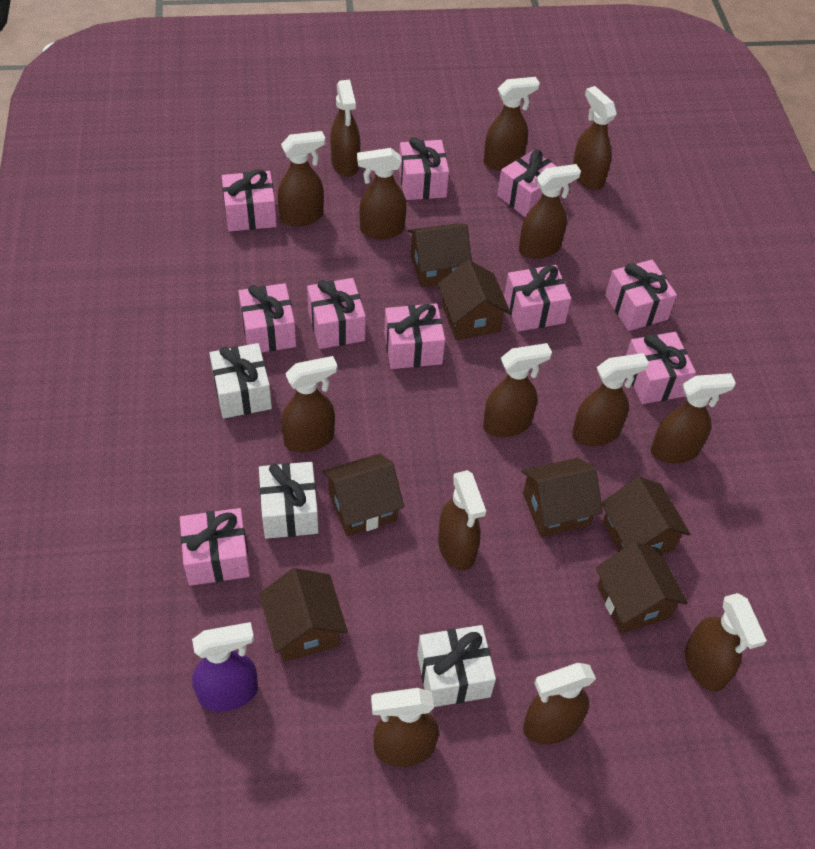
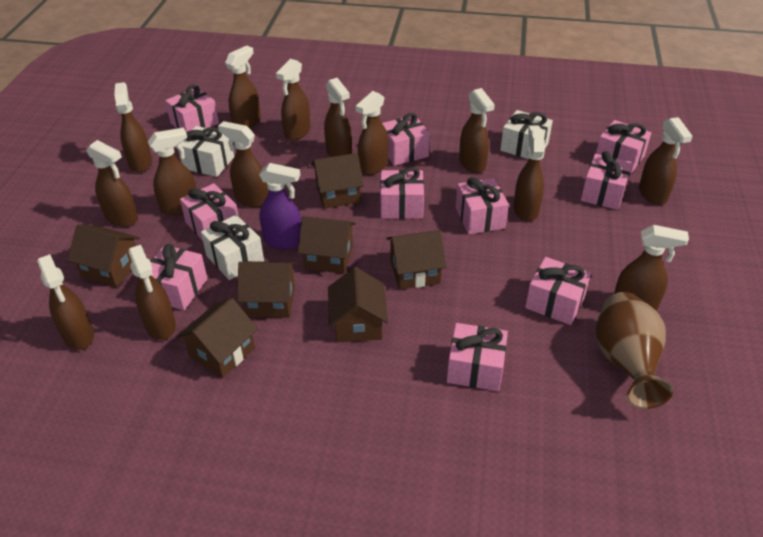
brown vase: none = 0 -> [595,292,673,409] = 1

